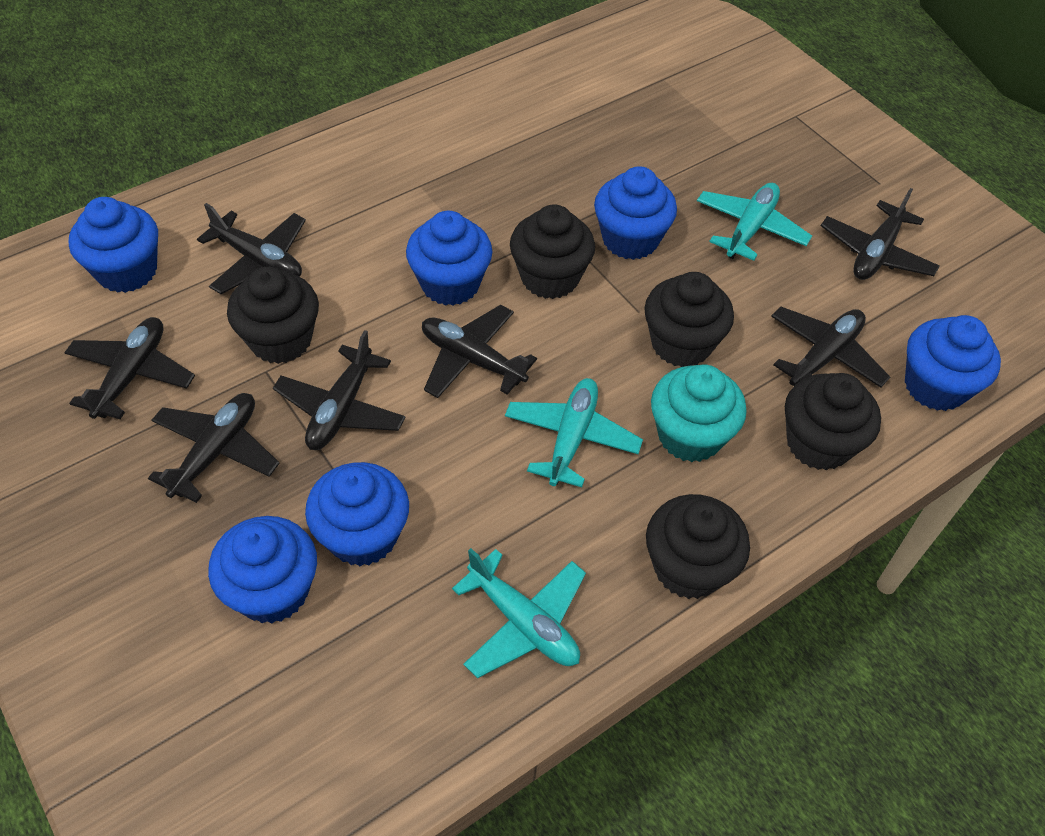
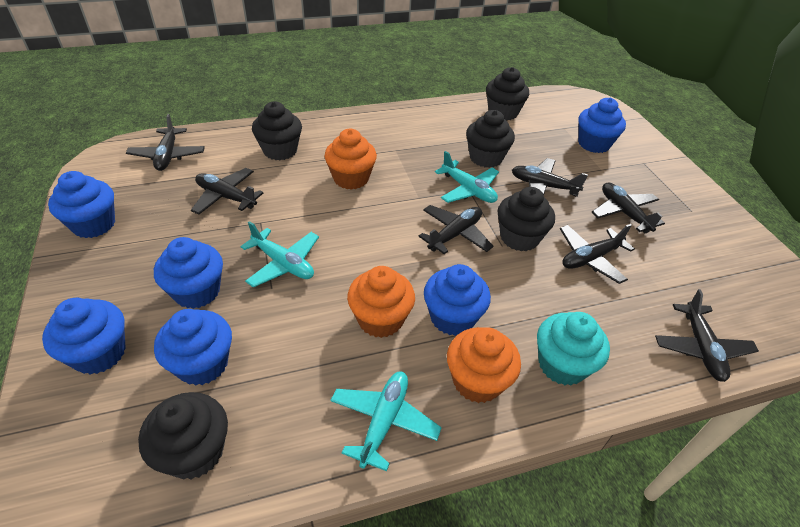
orange cupcake: none = 0 -> [325,129,377,190] [347,266,415,338] [447,327,521,403] = 3

